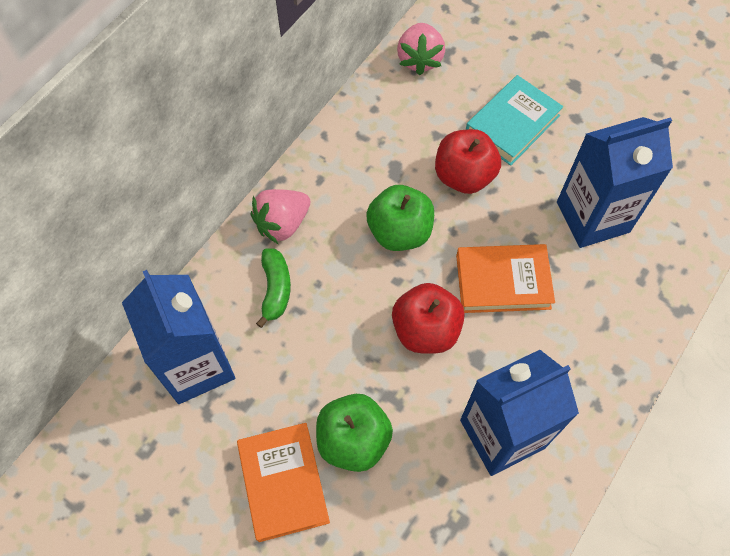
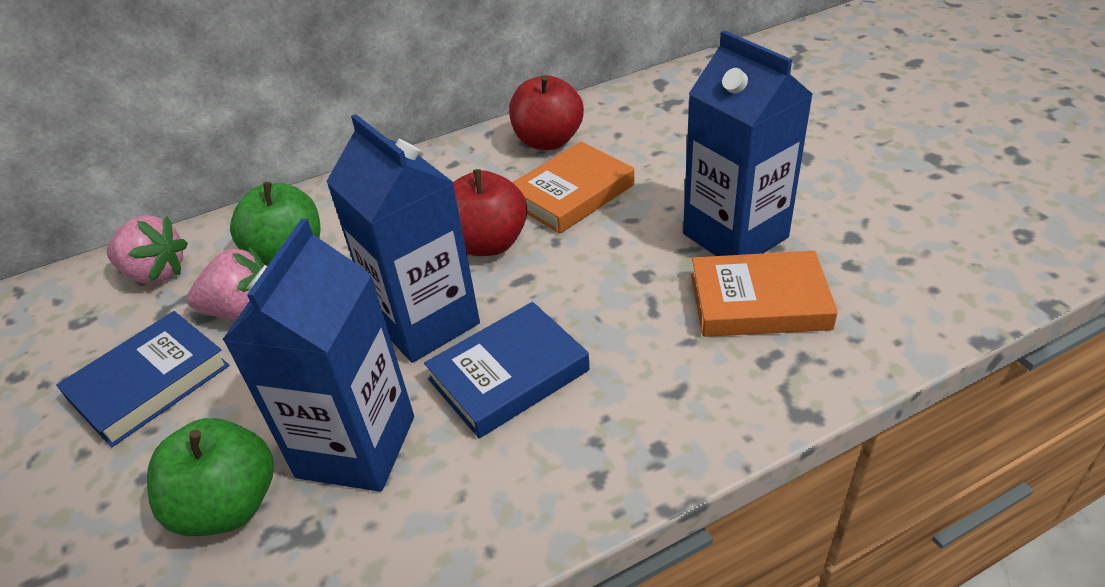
blue book: none = 0 -> [56,311,230,447] [424,302,590,438] = 2
green banana: [256,248,291,328] = 1 -> none = 0
turquoise book: [466,75,563,166] = 1 -> none = 0

